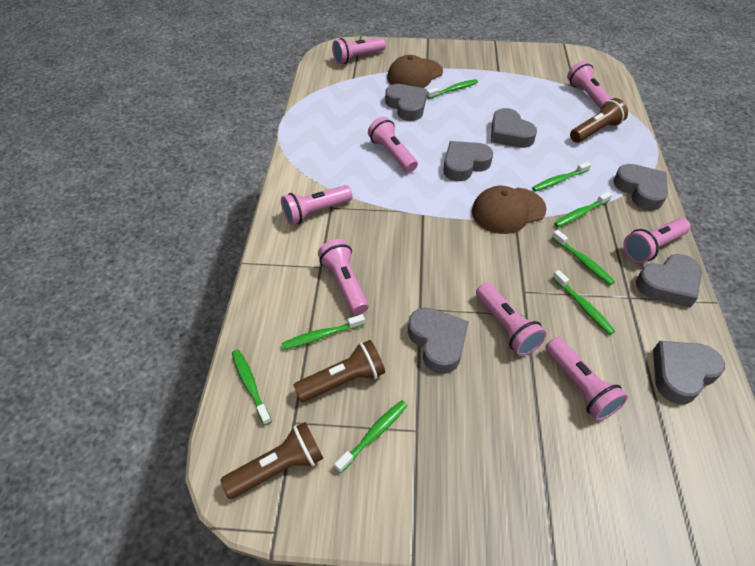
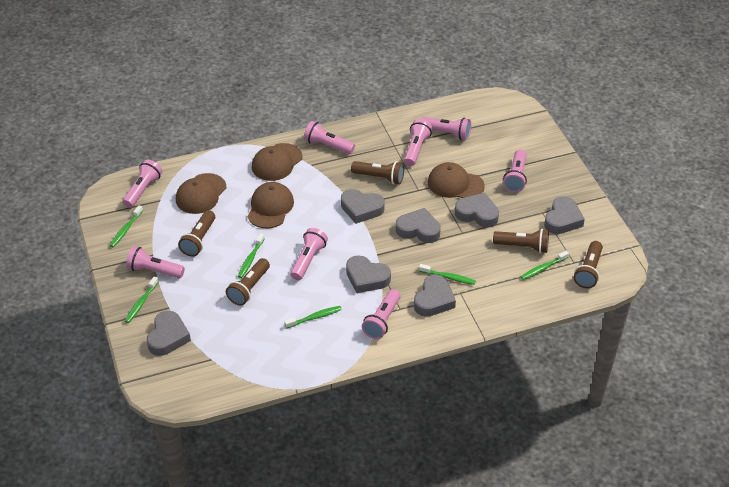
brown cap: [387,55,443,88] [472,186,547,234] = 2 -> [176,173,226,214] [248,182,294,229] [252,143,303,181] [428,162,485,198] = 4
brown flashlight: [220,422,323,499] [294,340,385,402] [570,98,628,143] = 3 -> [178,210,215,256] [226,258,270,306] [351,161,404,184] [493,229,549,253] [574,241,603,288] = 5
green toothbrush: [232,350,272,426] [281,314,365,350] [334,400,407,473] [427,79,478,99] [532,162,591,192] [552,230,615,285] [552,270,615,335] [554,192,612,227] = 8 -> [109,205,143,247] [125,276,159,323] [238,233,265,278] [284,306,342,329] [419,264,476,285] [521,250,569,280] = 6

